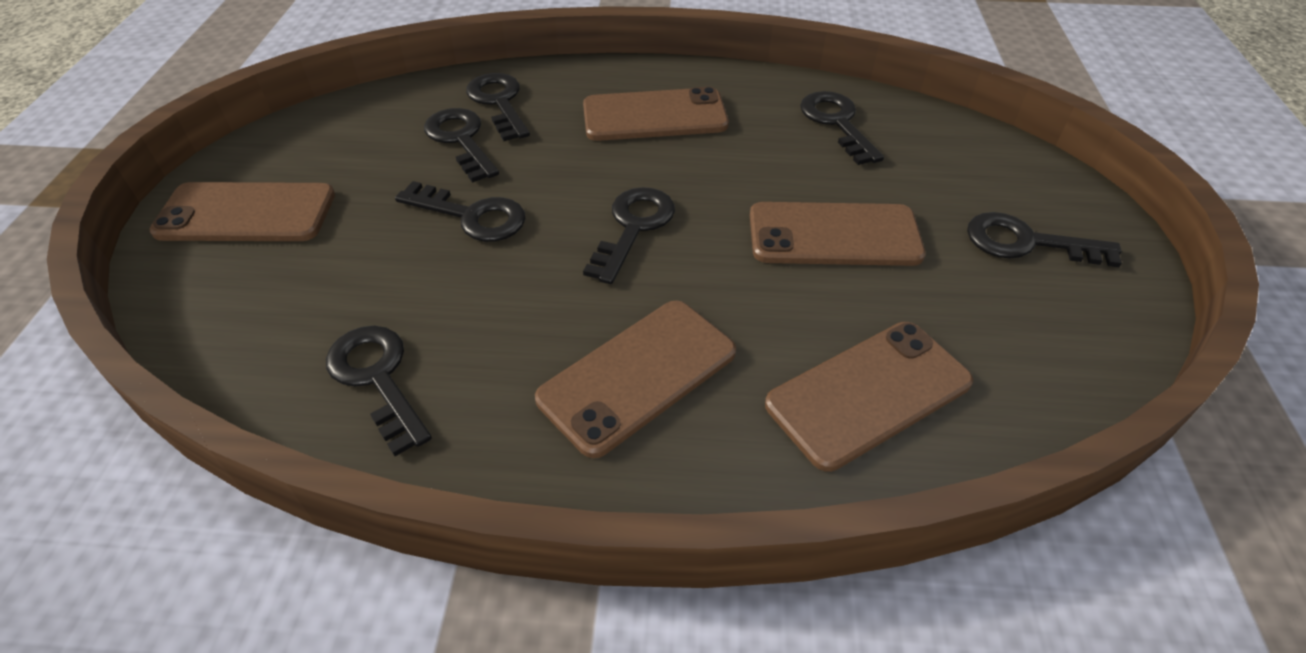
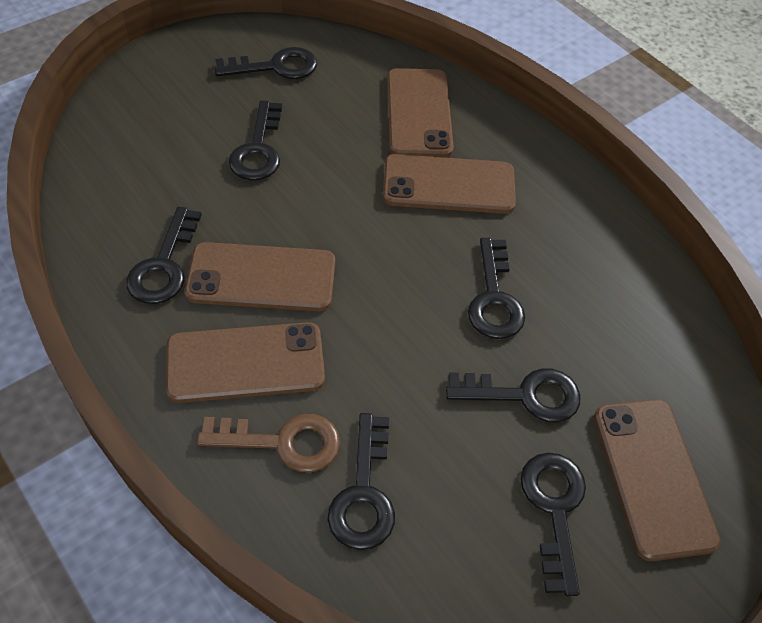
brown key: none = 0 -> [197,414,340,472] = 1

